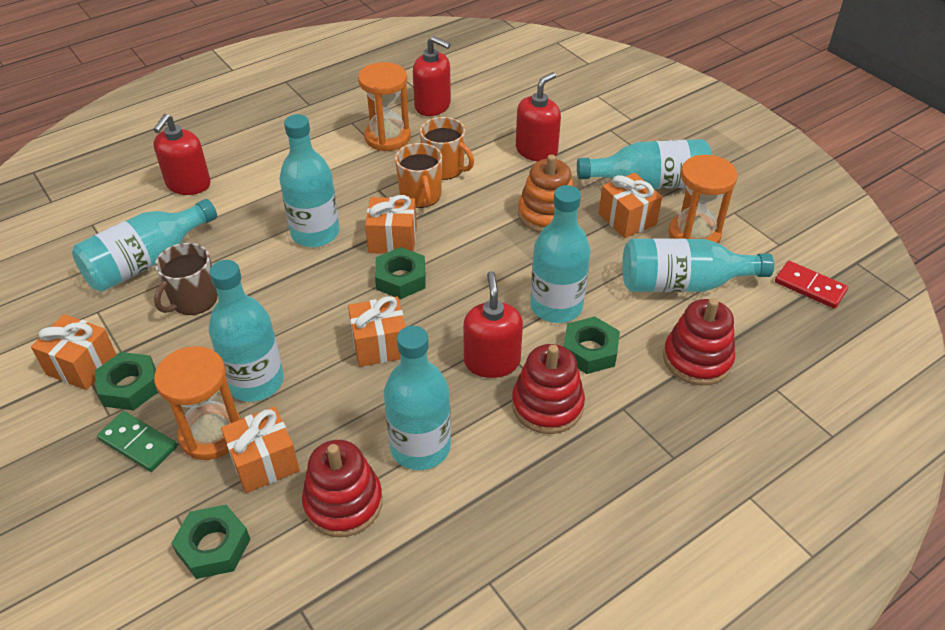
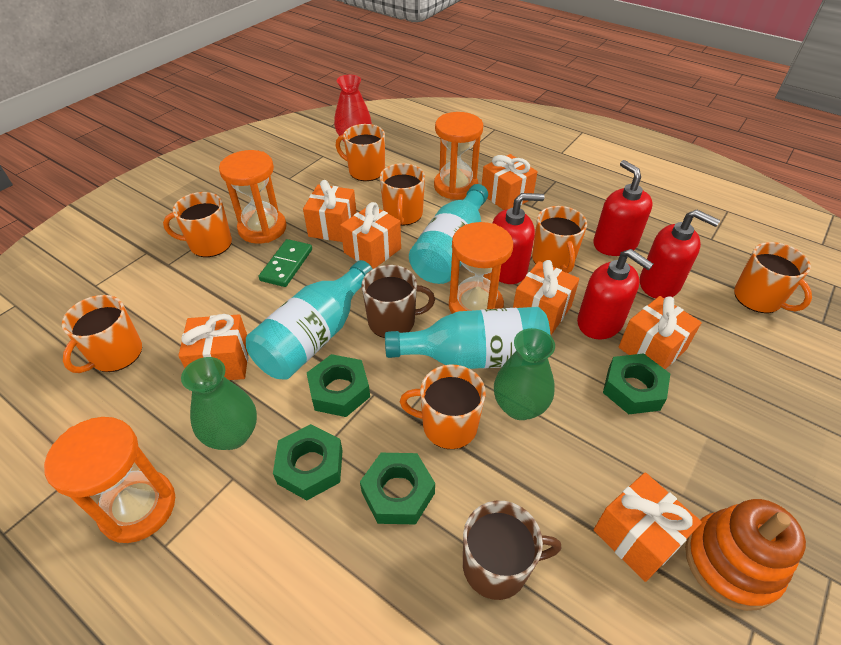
brown mug: [154,243,218,315] = 1 -> [362,265,435,338] [463,501,561,600] = 2
green vase: none = 0 -> [181,357,257,450] [494,328,555,420] = 2
orange gift: [31,314,116,390] [221,406,300,493] [348,296,406,367] [365,195,417,254] [599,173,662,238] = 5 -> [178,314,249,380] [303,180,357,242] [340,202,401,269] [482,154,538,210] [513,260,579,335] [593,472,702,582] [619,296,702,369] = 7
orange hourglass: [154,346,241,460] [358,62,411,151] [668,155,738,244] = 3 -> [44,417,175,543] [219,150,287,244] [434,112,483,200] [449,222,513,314] = 4
orange mug: [395,143,442,208] [420,117,474,180] = 2 -> [62,295,142,373] [163,192,232,257] [336,124,385,181] [380,163,425,225] [400,364,486,449] [532,206,587,273] [734,242,812,313] = 7
red domino: [775,261,848,309] = 1 -> none = 0
red stacking toy: [302,440,383,537] [512,344,585,434] [663,298,735,385] = 3 -> none = 0
red vase: none = 0 -> [334,75,372,141] = 1
turquoise bottle: [72,199,217,292] [209,260,284,402] [280,114,339,247] [384,326,451,470] [530,185,590,323] [577,139,712,189] [622,238,774,292] = 7 -> [246,260,373,380] [385,307,551,369] [409,184,488,284] = 3

